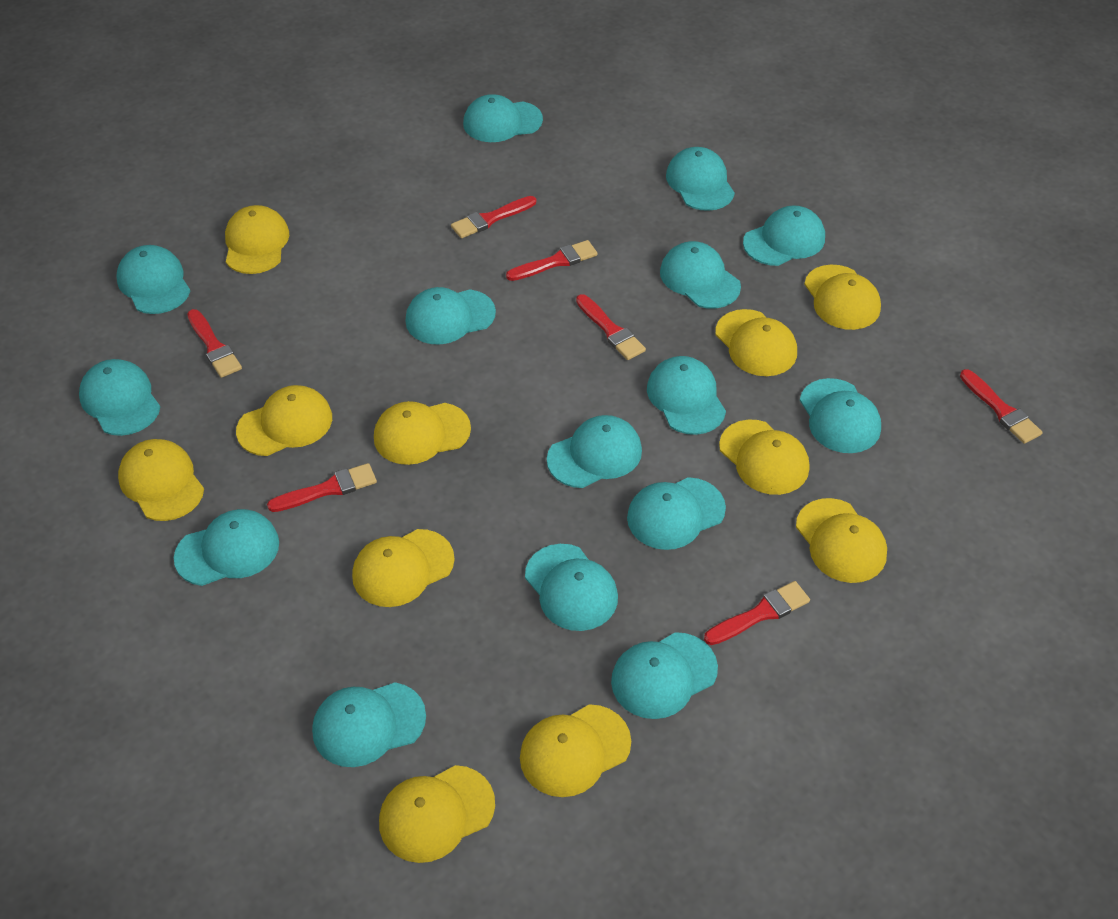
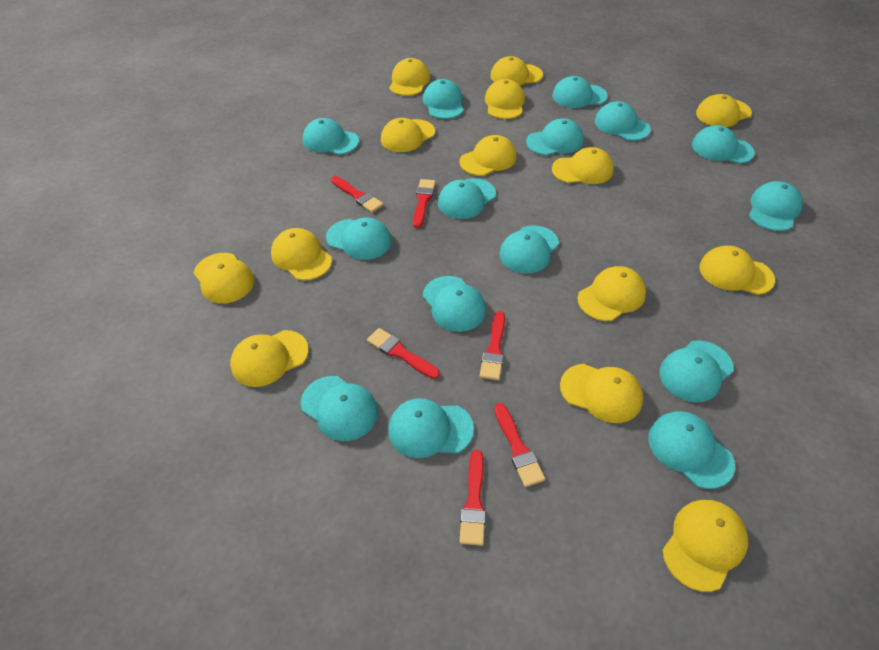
red brush: [187,309,242,378] [267,463,377,512] [451,196,536,238] [506,240,598,281] [576,294,646,360] [704,581,810,645] [960,369,1042,444] = 7 -> [331,176,383,213] [367,328,440,379] [413,179,436,228] [459,450,486,546] [480,311,505,380] [494,403,545,487] = 6
yellow cap: [118,439,204,521] [225,205,289,274] [236,385,332,456] [352,529,455,607] [374,401,471,465] [379,765,495,863] [520,704,631,797] [715,309,797,376] [719,420,809,495] [796,498,887,583] [804,265,881,330] = 11 -> [194,253,255,304] [230,330,309,387] [271,228,332,280] [381,118,435,152] [389,58,430,96] [460,135,517,176] [485,79,525,119] [490,56,543,85] [552,147,614,184] [560,364,643,423] [577,266,646,321] [663,500,748,592] [696,94,752,127] [700,245,775,295] = 14

